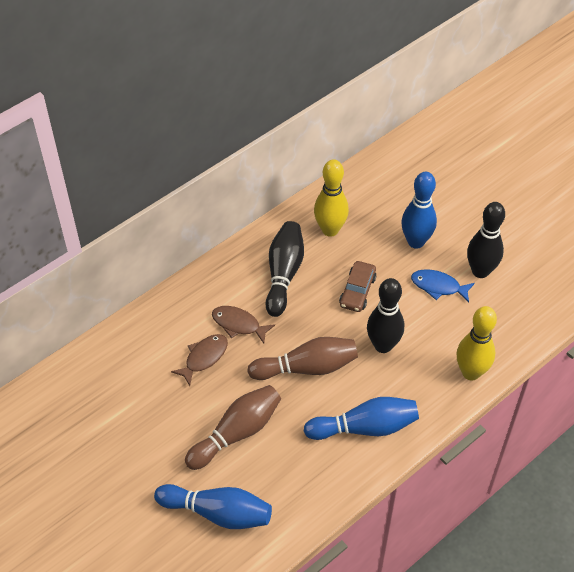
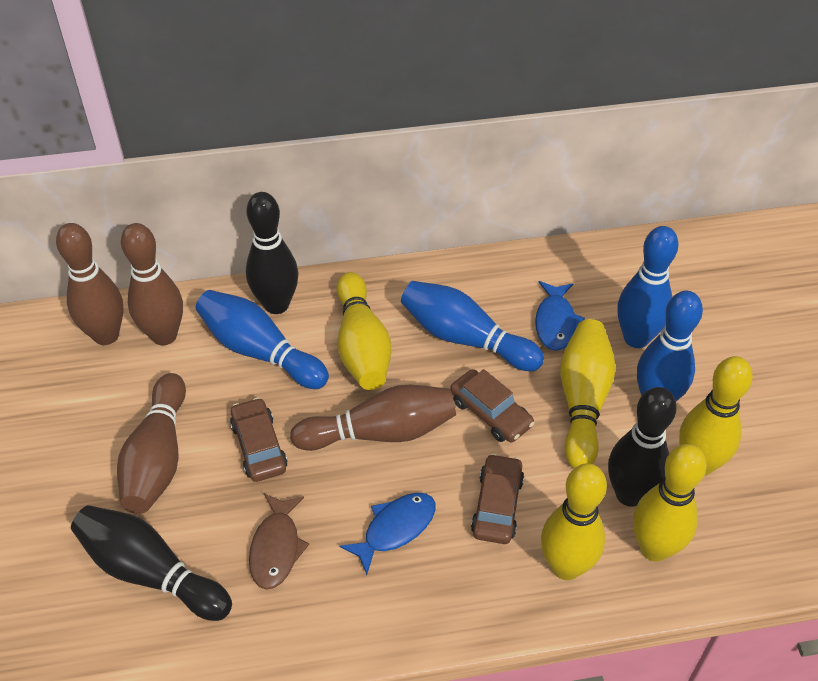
blue bowling pin: [154,484,272,529] [304,397,419,440] [401,172,437,249] = 3 -> [195,290,329,389] [401,281,544,371] [617,226,679,348] [637,290,703,402] = 4
blue fish: [411,269,475,302] = 1 -> [340,493,435,575] [535,281,585,351] = 2
brown bowling pin: [185,385,281,470] [247,337,358,380] = 2 -> [56,223,123,345] [117,373,186,514] [121,223,183,345] [290,385,456,451] = 4
brown car: [339,261,376,312] = 1 -> [230,398,288,482] [450,369,535,443] [471,454,524,544] = 3
brown fish: [171,334,228,386] [212,306,275,344] = 2 -> [249,494,309,590] = 1
yellow bowling pin: [314,159,349,237] [456,306,497,380] = 2 -> [337,272,391,390] [541,463,607,580] [560,319,616,468] [633,444,707,562] [679,356,753,476] = 5

